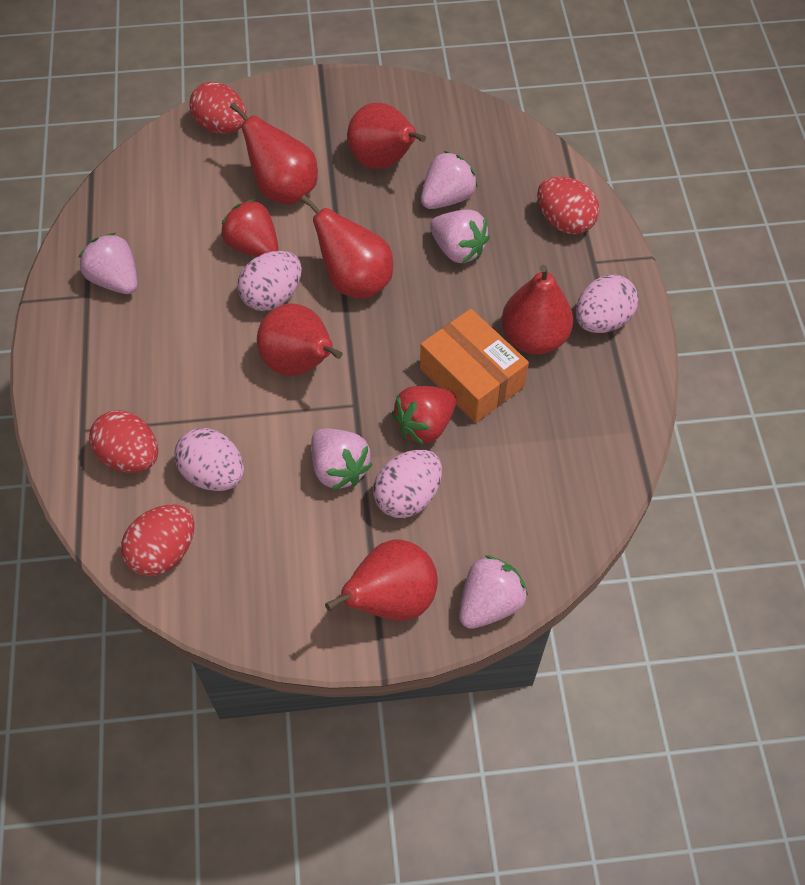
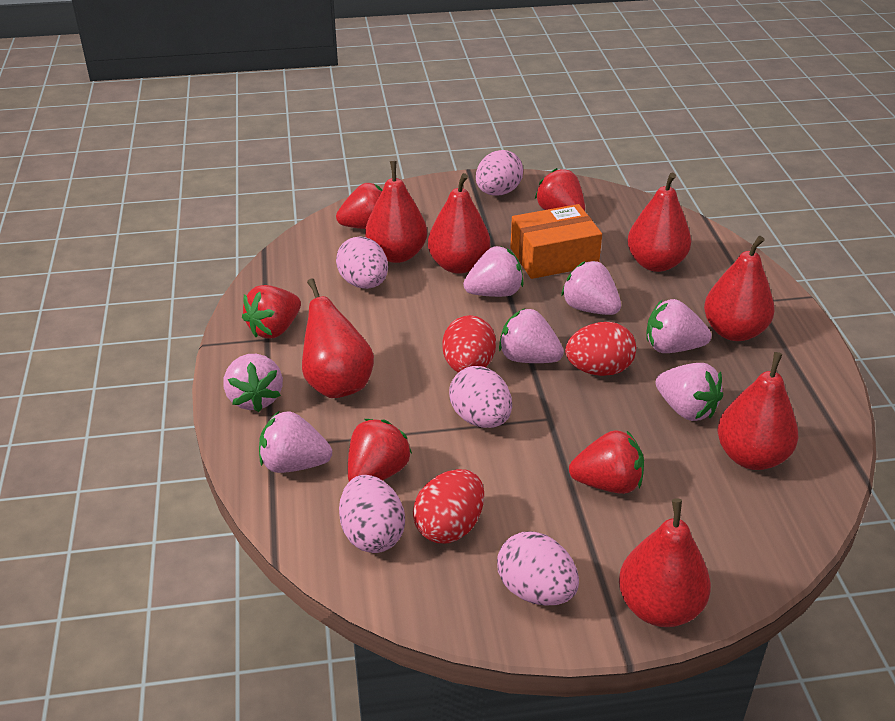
pink egg: [174,428,244,491] [238,251,302,311] [373,450,442,518] [576,275,638,333] = 4 -> [336,236,388,289] [339,475,405,553] [449,366,512,428] [476,150,523,196] [497,532,579,605] = 5
pink strawberry: [79,233,138,294] [311,429,373,490] [421,151,478,209] [430,209,490,263] [459,555,528,629] = 5 -> [223,354,283,412] [259,411,332,473] [463,246,524,297] [499,308,564,363] [561,261,621,315] [647,299,711,353] [656,363,723,421] = 7
red egg: [89,410,158,473] [121,505,194,576] [189,81,246,134] [537,177,599,234] = 4 -> [413,469,484,543] [442,315,496,373] [565,322,636,376] = 3
red pear: [230,102,318,204] [257,304,343,376] [300,195,393,299] [325,539,438,621] [347,103,426,169] [502,265,573,354] = 6 -> [302,279,374,398] [365,161,427,263] [428,173,490,274] [619,498,711,627] [627,173,691,272] [704,236,775,341] [717,352,798,470] = 7
red strawberry: [221,199,279,257] [392,386,457,445] = 2 -> [242,285,301,339] [336,183,382,229] [348,419,412,481] [535,168,585,211] [569,430,644,494] = 5

